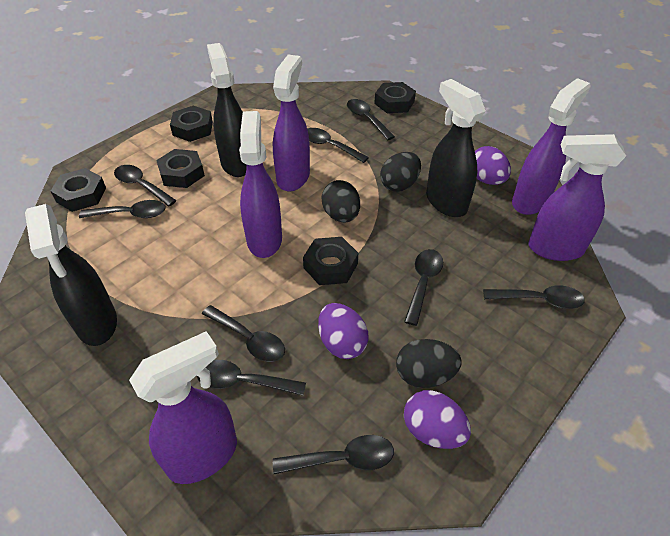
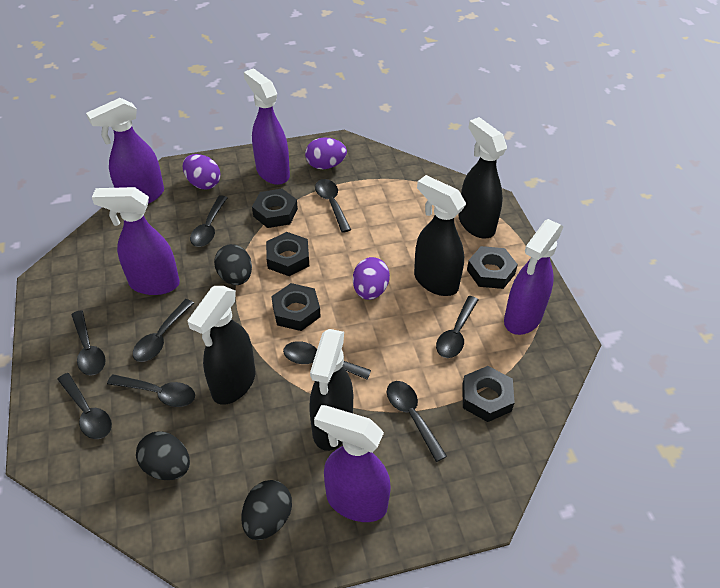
black spray bottle: [25,204,117,346] [207,43,247,177] [426,79,486,217] = 3 -> [187,286,255,405] [309,329,353,451] [414,175,466,296] [459,117,507,238] = 4

